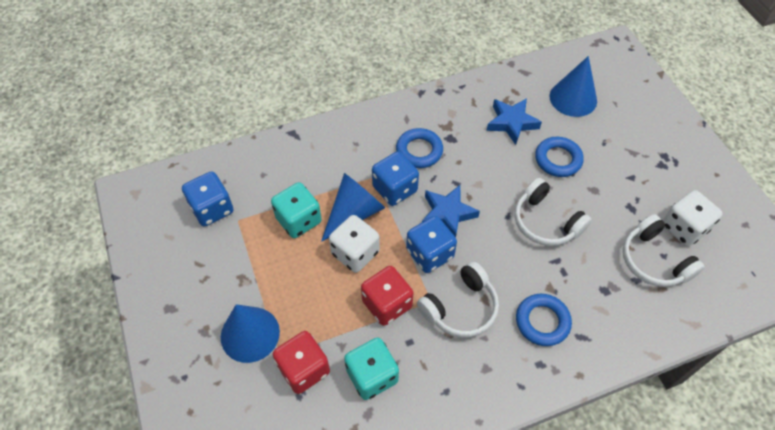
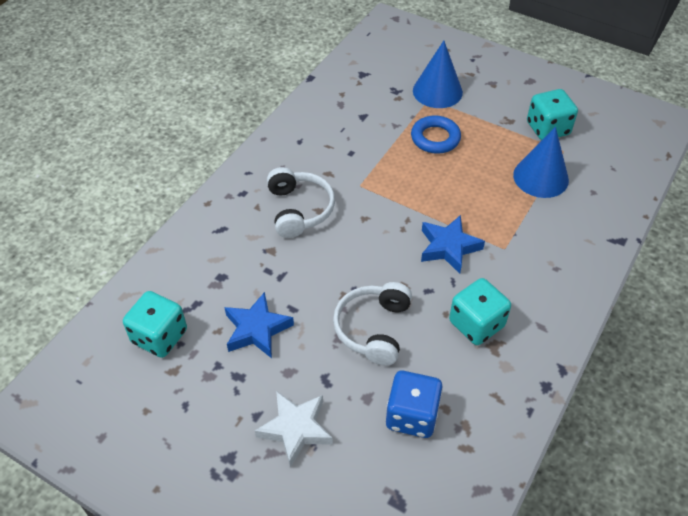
blue cone: [221,304,280,363] [321,173,385,242] [550,56,597,117] = 3 -> [413,41,463,108] [513,127,569,198] = 2
blue dice: [182,171,233,227] [372,151,419,206] [406,216,457,273] = 3 -> [386,371,443,438] = 1
blue ring: [396,128,443,168] [516,294,572,346] [535,136,584,177] = 3 -> [411,115,461,154] = 1
red dice: [273,331,330,394] [361,266,413,326] = 2 -> none = 0
turquoise dice: [271,182,322,238] [344,337,399,400] = 2 -> [123,291,187,358] [449,278,511,345] [527,89,578,140] = 3
white dice: [329,215,380,273] [662,190,723,247] = 2 -> none = 0
white headphones: [417,261,499,338] [515,178,592,246] [623,214,705,287] = 3 -> [267,167,335,238] [333,282,412,365] = 2
white star: none = 0 -> [255,391,333,468] = 1

